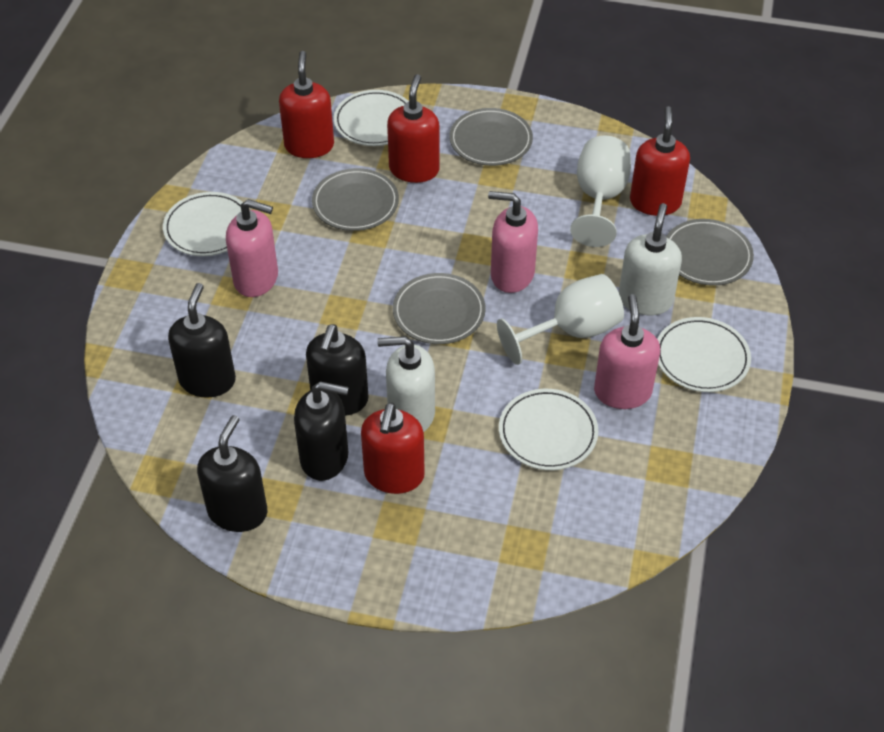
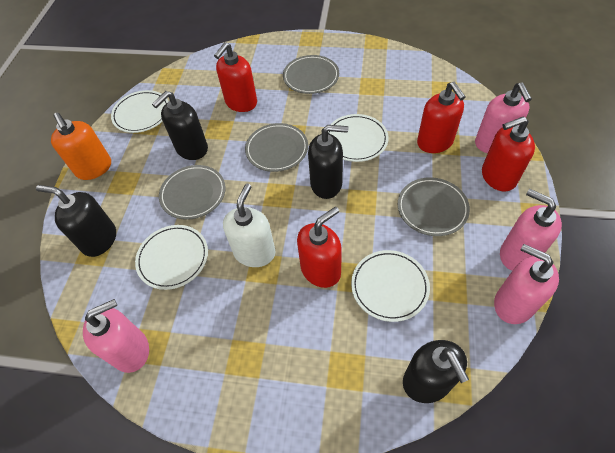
orange soap dispenser: none = 0 -> [51,113,111,180] = 1
pink soap dispenser: [226,199,278,297] [488,191,538,293] [594,294,660,409] = 3 -> [83,299,149,373] [475,82,532,153] [494,244,559,324] [500,189,562,271] = 4
white goblet: [497,274,624,365] [570,136,631,247] = 2 -> none = 0
white soap dispenser: [377,336,435,432] [619,203,682,315] = 2 -> [223,184,275,267] = 1

